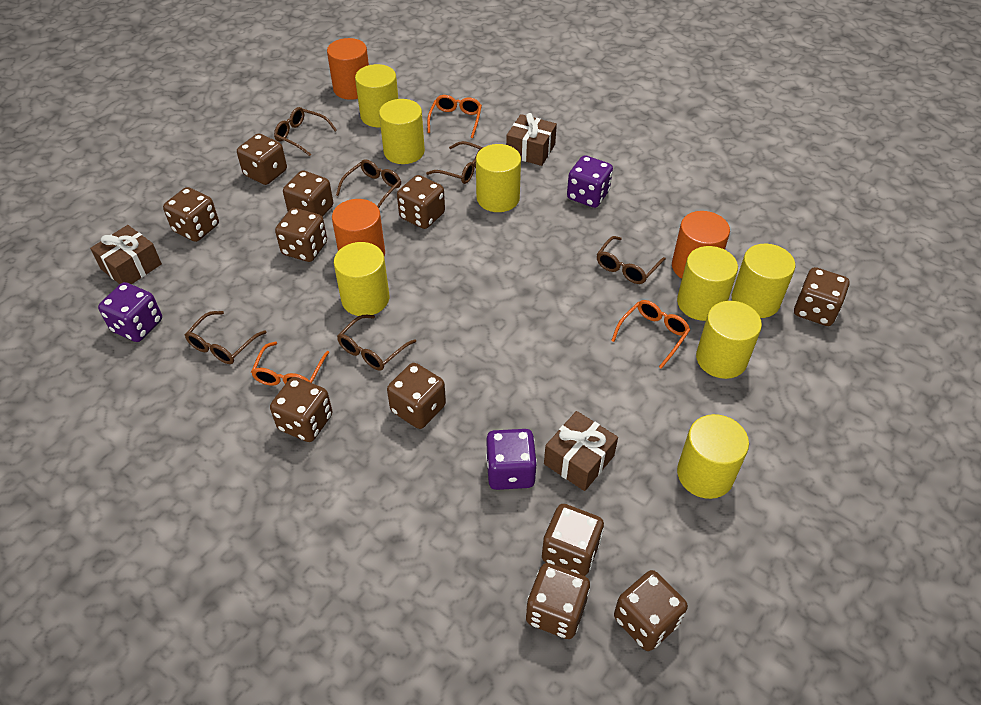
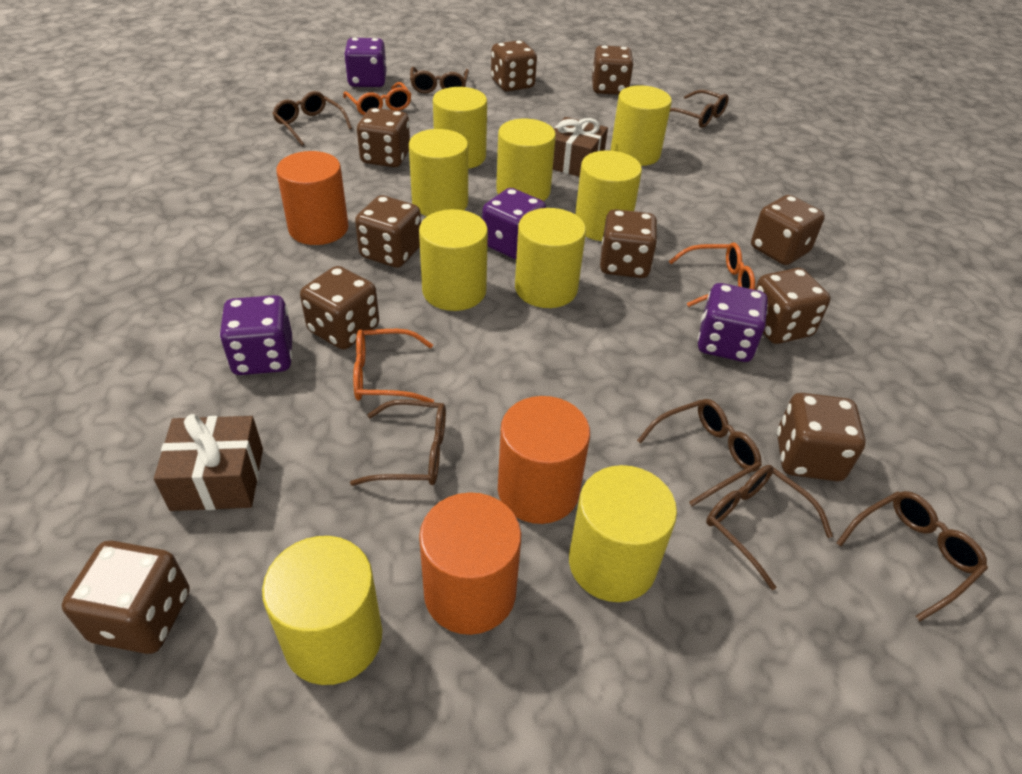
brown dice: [163,187,219,242] [237,133,287,185] [270,377,333,442] [275,208,327,262] [283,170,333,217] [387,363,446,429] [397,175,445,229] [526,563,590,639] [542,504,604,576] [614,570,688,651] [794,267,849,326] = 11 -> [62,541,190,654] [300,266,379,350] [355,195,421,268] [357,108,410,167] [491,40,537,91] [592,45,634,95] [600,209,658,278] [751,195,825,265] [755,268,830,344] [777,393,866,481] = 10
brown gift: [90,225,162,284] [506,113,557,166] [544,411,618,491] = 3 -> [154,414,263,511] [553,117,608,177] = 2
brown glasses: [185,311,267,364] [274,107,337,156] [336,160,401,208] [337,315,416,371] [426,141,484,184] [597,236,666,284] = 6 -> [272,91,352,146] [350,399,446,486] [410,67,469,93] [637,399,762,506] [670,90,728,128] [706,465,833,590] [836,491,988,621] = 7
purple dice: [98,282,162,342] [486,429,537,490] [567,155,613,208] = 3 -> [220,295,292,375] [344,38,386,87] [482,188,546,259] [698,283,768,362] = 4
yellow cylinder: [334,242,389,316] [355,64,398,127] [379,99,425,164] [476,144,521,212] [677,246,738,321] [677,414,749,499] [696,301,762,379] [732,244,796,318] = 8 -> [262,536,382,685] [409,129,468,216] [419,209,488,311] [433,87,487,169] [496,119,556,201] [515,208,586,308] [569,465,677,602] [575,150,642,241] [611,85,672,166] = 9

